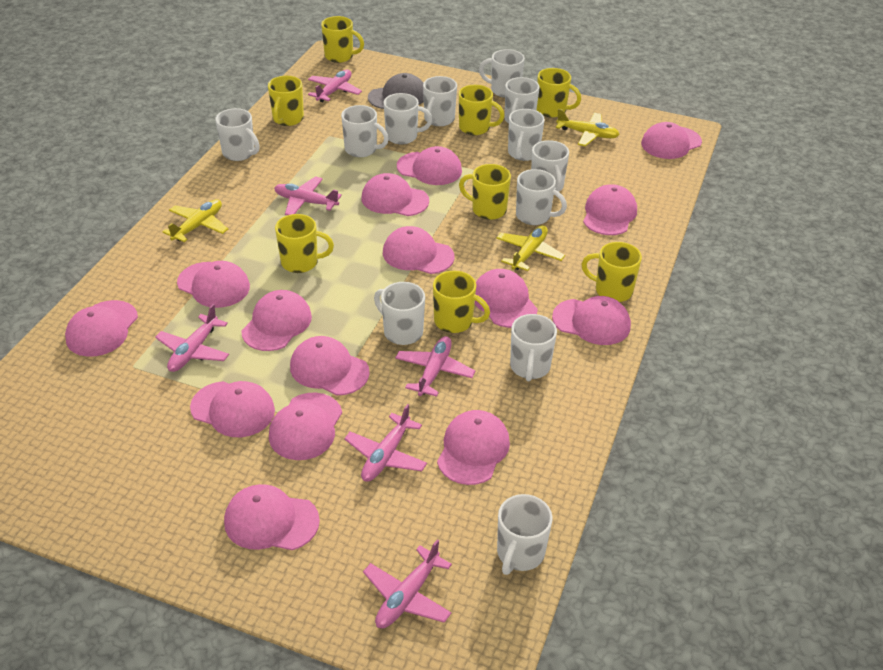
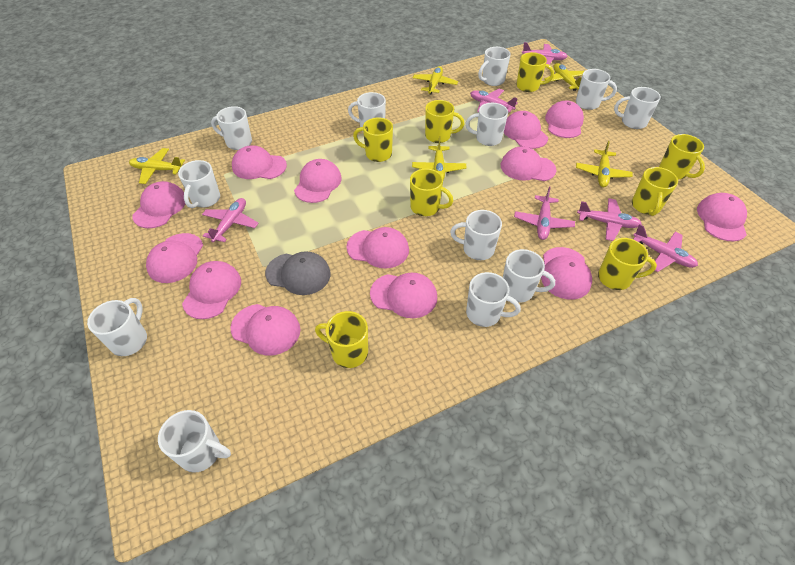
pink cap: [65,300,138,357] [177,261,250,308] [190,381,275,437] [224,484,320,550] [241,290,312,351] [269,393,342,460] [290,336,370,395] [362,173,429,216] [383,226,454,274] [397,146,462,185] [437,410,510,485] [475,269,538,328] [552,296,631,345] [583,184,637,235] [641,122,702,159] = 15 -> [132,181,185,228] [146,233,203,283] [182,261,241,319] [230,304,300,356] [232,145,287,179] [294,159,342,203] [346,227,409,268] [370,273,437,318] [501,147,556,181] [504,111,548,149] [541,247,592,300] [545,100,584,138] [697,193,747,242] = 13
yellow plane: [163,199,228,242] [496,225,565,271] [556,109,620,146] = 3 -> [129,148,185,184] [412,136,467,180] [413,66,458,95] [544,63,584,91] [576,141,633,187] = 5

